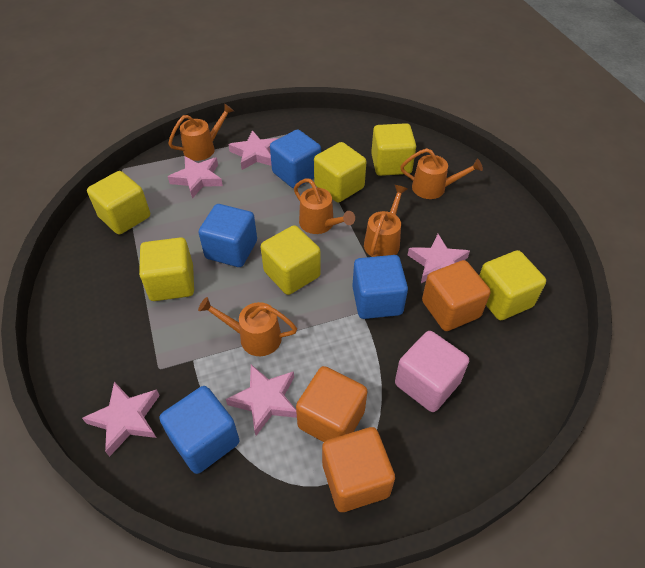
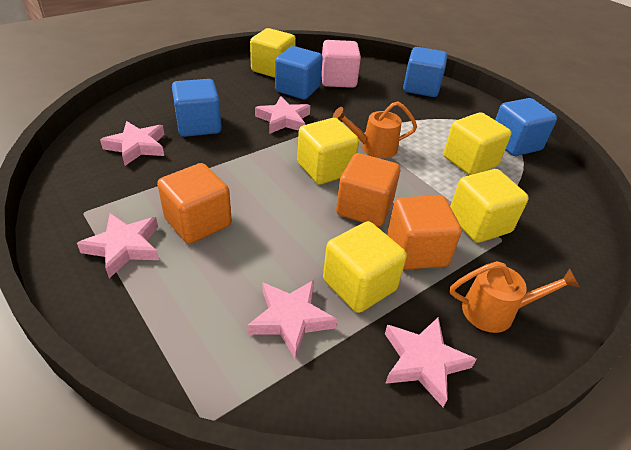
orange watering can: [168,103,234,161] [198,297,297,356] [294,178,355,234] [364,185,407,257] [400,148,483,199] = 5 -> [333,102,417,158] [450,261,579,333] = 2
yellow cube: [87,171,150,235] [139,237,194,301] [261,225,321,295] [314,142,366,202] [371,123,416,176] [479,250,546,320] = 6 -> [250,28,296,78] [297,118,359,184] [323,221,407,313] [444,112,512,175] [450,169,529,243] = 5

